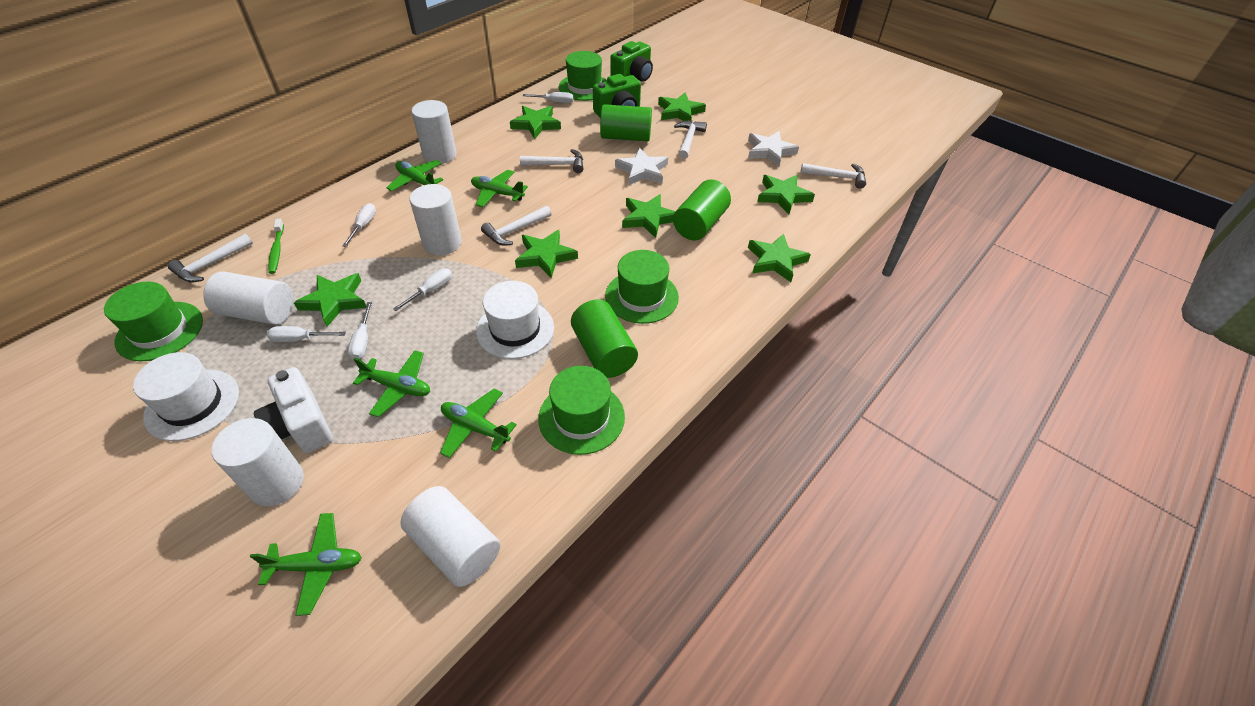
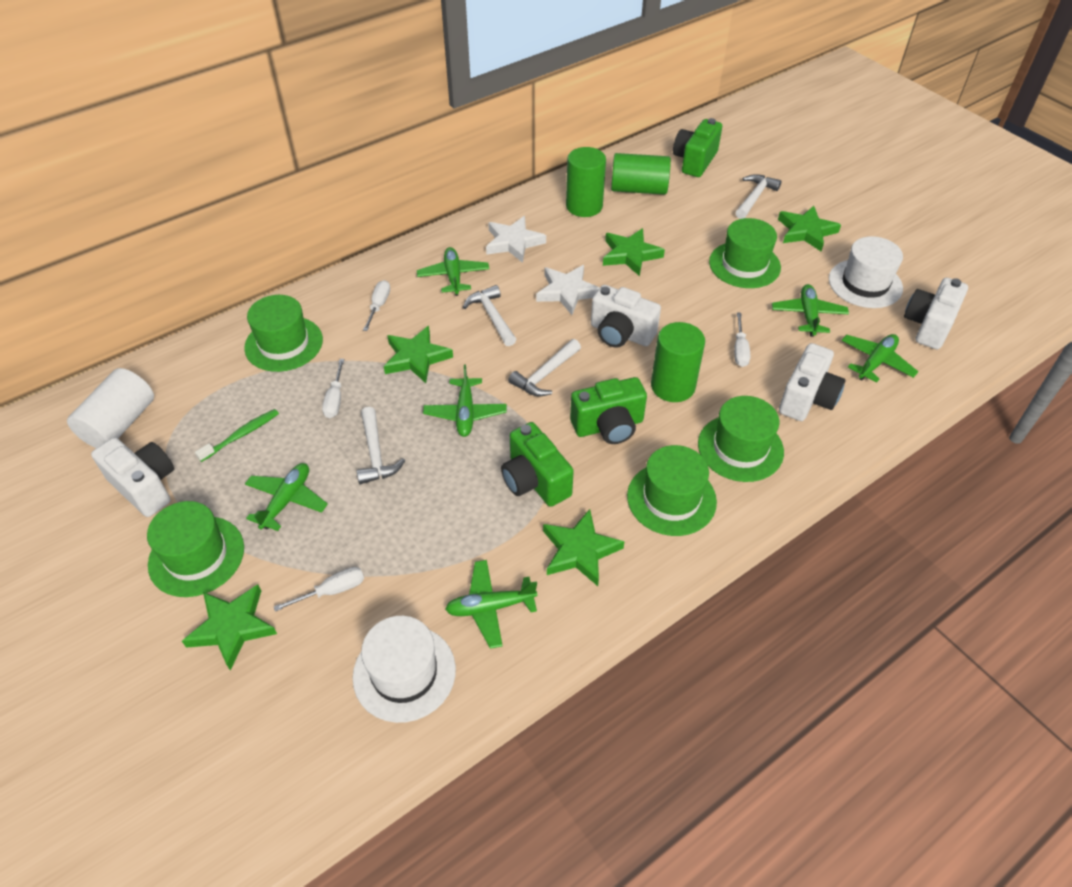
green camera: [593,74,641,118] [610,41,653,82] = 2 -> [501,422,574,507] [570,377,647,444] [673,118,722,177] = 3
green hat: [104,281,203,361] [538,366,625,455] [559,51,607,101] [605,250,679,324] = 4 -> [147,501,244,597] [244,295,323,372] [627,445,717,536] [698,396,784,482] [709,218,781,288] = 5
green plane: [250,513,362,616] [353,350,430,417] [386,160,443,192] [440,388,517,458] [471,170,528,207] = 5 -> [245,463,328,531] [417,247,489,296] [423,365,507,437] [445,560,537,649] [772,284,849,337] [841,334,918,383] = 6
green star: [294,273,367,327] [510,106,561,139] [515,230,578,278] [622,194,675,238] [658,92,706,121] [748,233,811,282] [757,175,815,214] = 7 -> [182,584,277,670] [384,326,453,383] [543,509,625,586] [603,228,665,276] [778,206,841,251] = 5
white camera: [254,367,333,453] = 1 -> [91,437,174,517] [591,285,661,348] [779,343,845,421] [904,278,968,349] = 4
white cylinder: [203,271,293,325] [211,418,304,506] [400,486,500,587] [410,184,462,255] [412,100,457,164] = 5 -> [67,368,154,448] = 1
white hammer: [168,234,253,283] [481,206,552,246] [520,149,583,173] [674,120,707,159] [800,163,866,189] = 5 -> [357,407,405,484] [463,285,516,346] [508,339,581,396] [735,174,781,219] = 4
white screwdriver: [267,326,346,342] [342,203,376,247] [348,302,372,360] [393,268,452,311] [523,92,573,103] = 5 -> [274,567,364,612] [322,359,344,418] [363,280,390,331] [734,313,750,367] = 4

